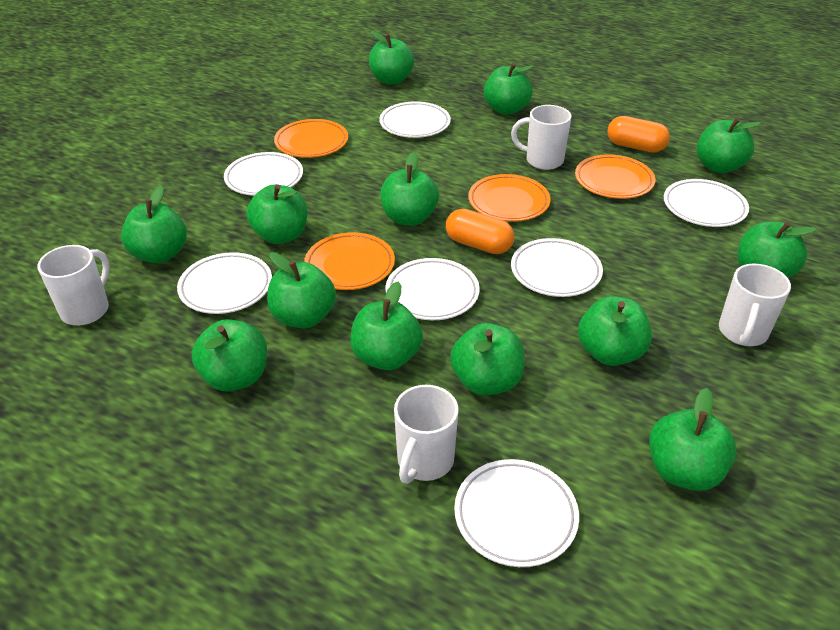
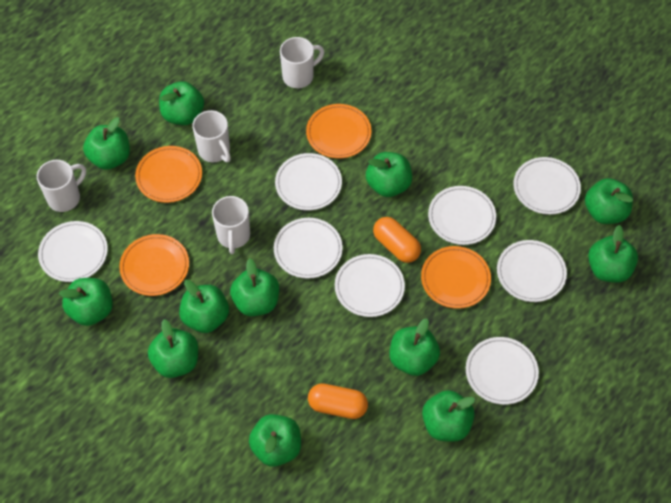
green apple: [121,186,187,263] [192,319,267,392] [246,184,307,244] [267,252,336,328] [350,282,423,370] [369,31,414,85] [380,152,439,226] [450,323,525,395] [484,63,533,115] [578,296,652,366] [649,388,737,491] [697,118,761,173] [738,221,817,278] = 13 -> [59,278,113,326] [83,117,130,170] [148,319,198,378] [159,81,204,125] [179,280,229,333] [230,258,279,316] [249,414,301,467] [366,152,412,197] [390,318,440,376] [422,390,475,442] [585,178,633,224] [588,225,638,283] = 12
white plate: [177,252,272,314] [224,152,303,196] [379,101,451,138] [386,258,480,320] [454,459,579,567] [511,238,603,297] [664,179,749,227] = 7 -> [38,221,108,282] [274,218,343,279] [275,153,342,210] [335,254,405,317] [428,186,496,245] [466,337,539,405] [497,240,567,302] [513,157,581,215] = 8

